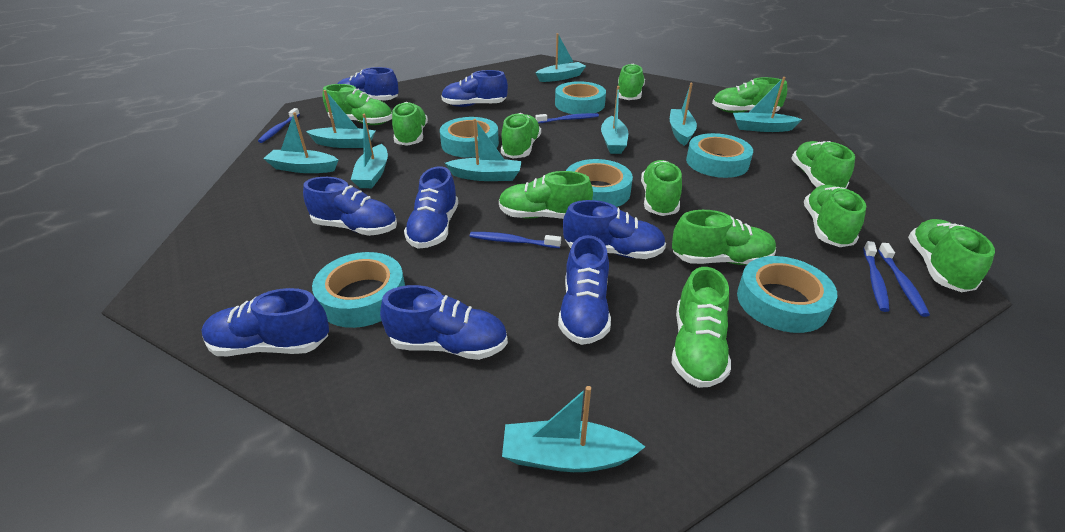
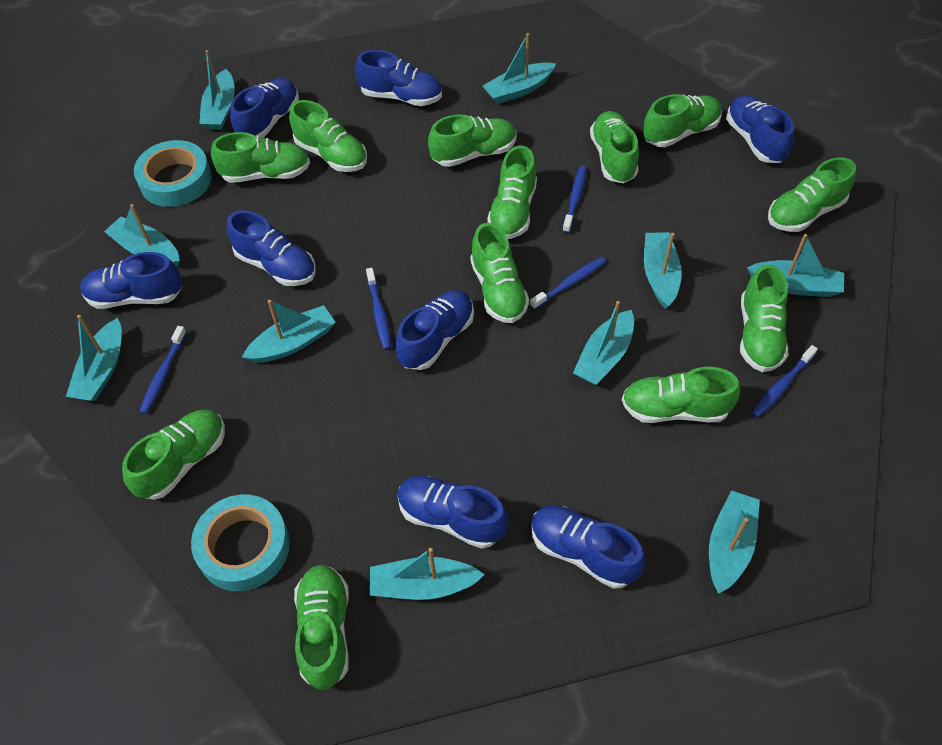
turquoise boat: [263,112,338,173] [306,90,376,148] [351,114,388,188] [445,119,522,181] [502,386,645,472] [536,33,586,82] [601,86,628,154] [670,83,697,146] [733,77,802,132] = 9 -> [66,315,122,401] [104,204,180,267] [199,50,235,130] [242,300,335,363] [370,548,485,600] [482,33,556,104] [573,301,634,385] [644,232,682,308] [709,490,760,594] [747,234,844,297] = 10
turquoise tape: [312,252,405,328] [440,117,499,158] [555,81,606,114] [566,159,633,207] [686,133,753,178] [737,256,837,333] = 6 -> [134,140,212,207] [191,495,290,591] = 2

